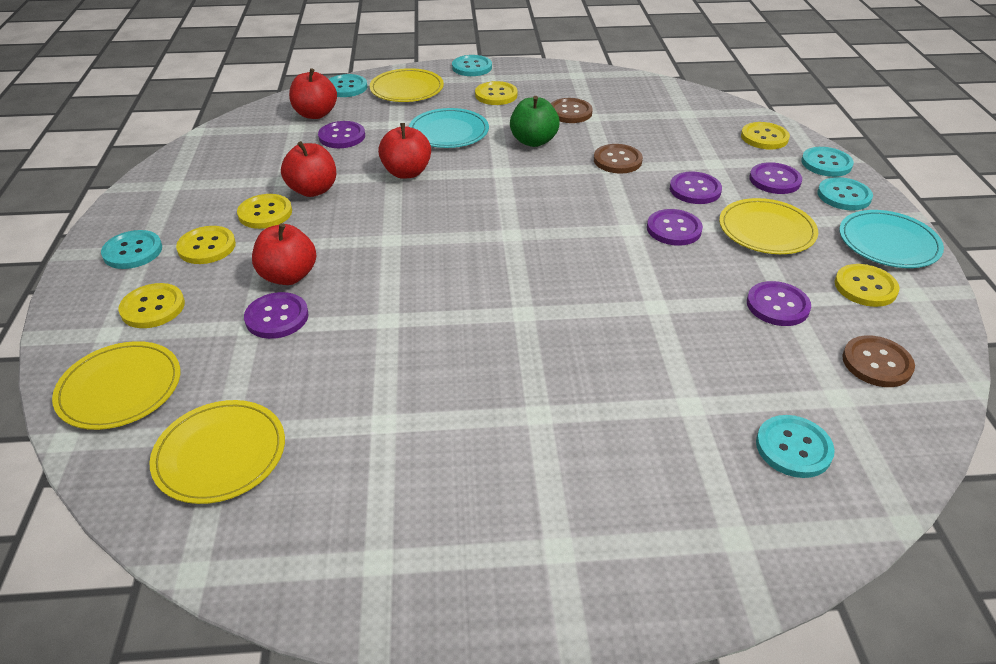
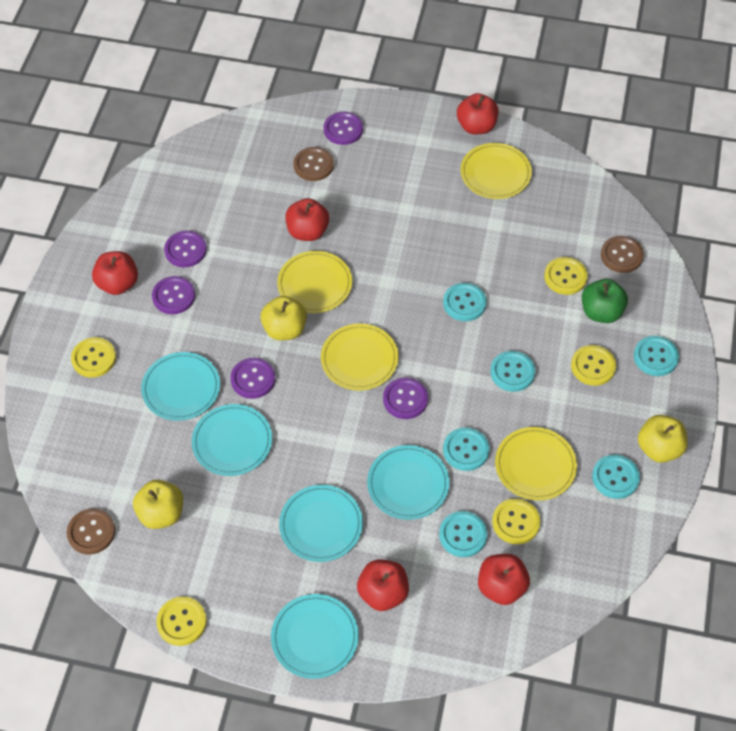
purple button: [244,292,309,339] [318,121,365,148] [647,209,703,246] [670,172,722,204] [747,281,811,326] [749,162,802,194] = 6 -> [152,276,195,314] [164,231,207,267] [230,358,275,399] [324,111,363,145] [383,377,428,419] = 5
red apple: [252,223,316,285] [281,141,336,197] [289,68,337,119] [378,123,431,179] = 4 -> [92,251,138,295] [285,198,329,241] [357,560,409,611] [457,93,499,135] [478,554,530,605] = 5
turquoise plate: [409,108,489,148] [839,210,944,268] = 2 -> [141,352,220,421] [192,404,272,476] [271,594,359,679] [279,485,363,562] [367,445,450,520] = 5
yellow apple: none = 0 -> [133,480,183,529] [260,296,307,340] [638,415,688,463] = 3
yellow button: [118,283,185,328] [176,226,236,264] [237,194,292,229] [475,81,518,105] [741,122,790,149] [835,264,900,307] = 6 -> [71,337,116,378] [156,596,207,646] [492,498,540,544] [544,257,588,295] [571,345,616,386] = 5

